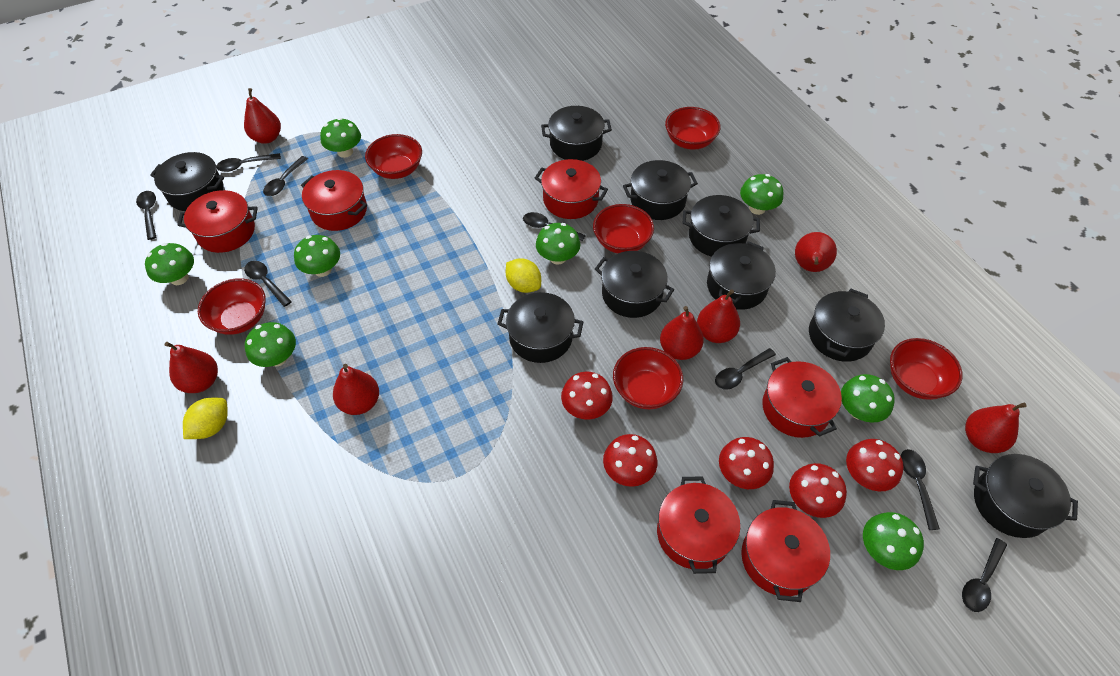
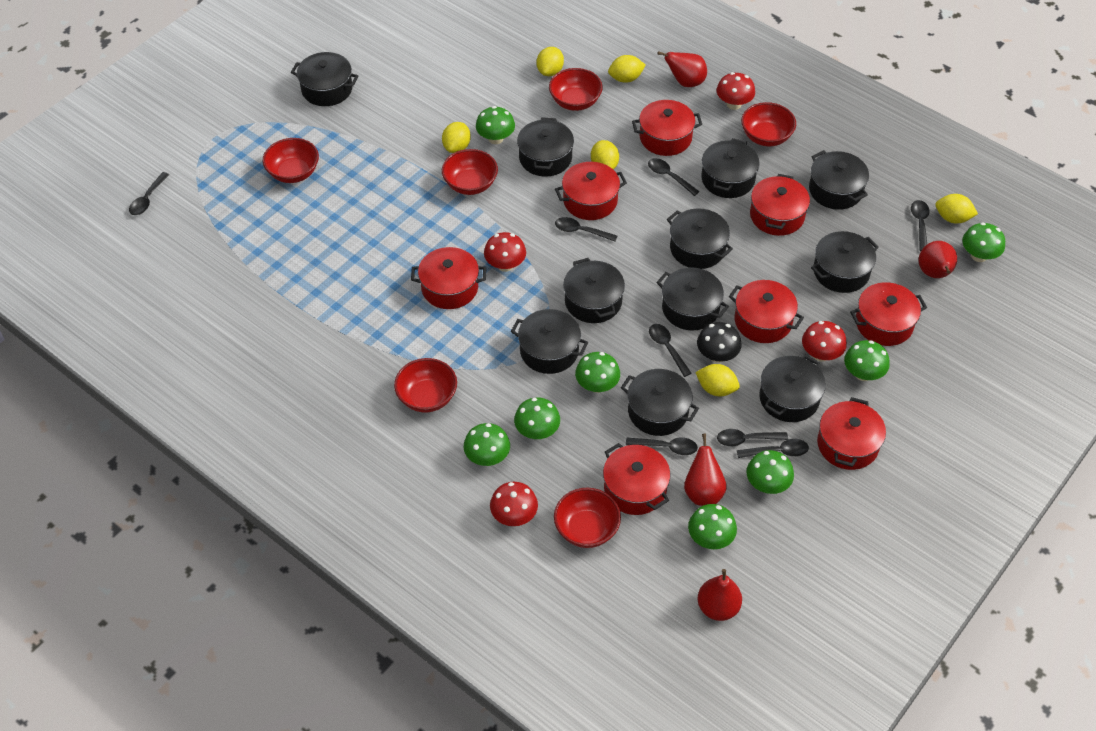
black mushroom: none = 0 -> [697,322,742,363] = 1
black pot: [150,152,224,211] [497,292,583,363] [541,106,612,161] [595,251,674,318] [623,160,698,220] [683,195,760,257] [707,241,776,310] [809,289,885,362] [973,454,1078,538] = 9 -> [291,52,359,106] [511,309,588,374] [517,117,574,176] [563,258,625,323] [621,369,699,436] [656,268,729,331] [667,208,733,269] [701,138,760,198] [759,355,826,422] [809,150,869,210] [811,231,879,293] = 11
red mushroom: [561,371,613,420] [603,434,657,487] [719,437,774,489] [789,463,847,518] [846,439,904,491] = 5 -> [484,232,526,272] [490,482,538,526] [717,72,755,110] [802,321,847,362] = 4
red pear: [165,342,218,393] [244,88,281,144] [333,364,379,415] [660,306,704,360] [697,289,740,343] [795,232,837,272] [965,403,1027,453] = 7 -> [658,51,707,87] [684,434,727,506] [698,569,742,621] [919,241,957,278] = 4
red pot: [177,190,258,253] [301,170,367,231] [535,159,608,219] [657,476,740,574] [741,500,830,602] [762,357,842,438] = 6 -> [411,247,486,309] [555,162,627,220] [603,443,670,515] [632,100,702,156] [729,280,804,343] [750,174,810,236] [817,397,886,470] [850,282,927,346] = 8
yellow lemon: [183,398,228,439] [506,258,541,293] = 2 -> [442,122,471,153] [537,47,564,76] [591,140,619,169] [608,55,646,83] [695,364,740,396] [935,194,978,223] = 6

